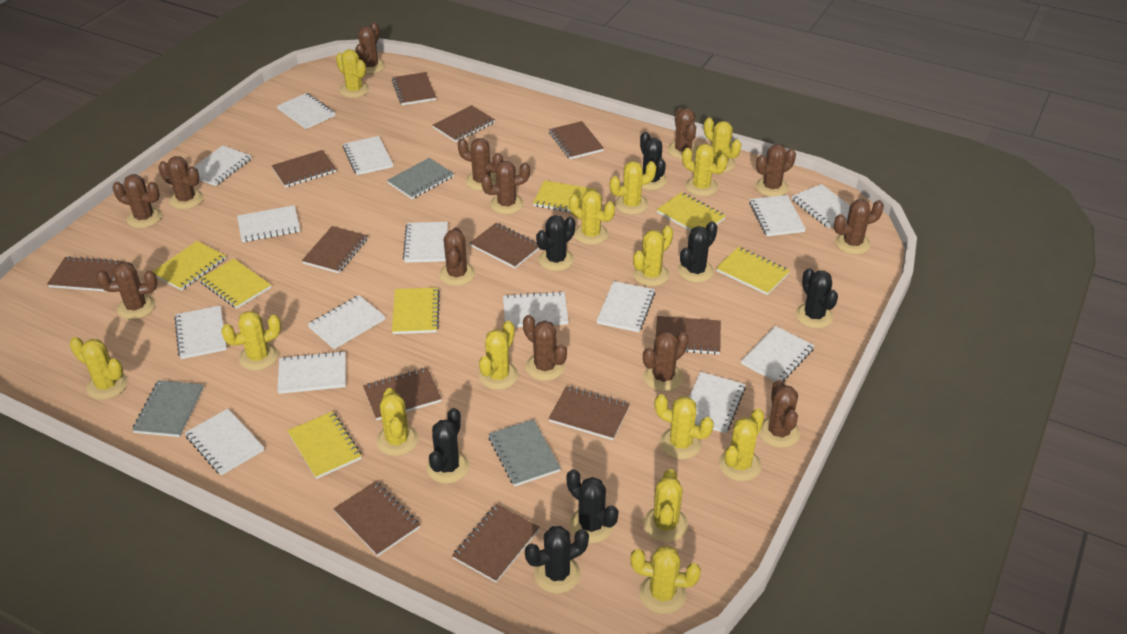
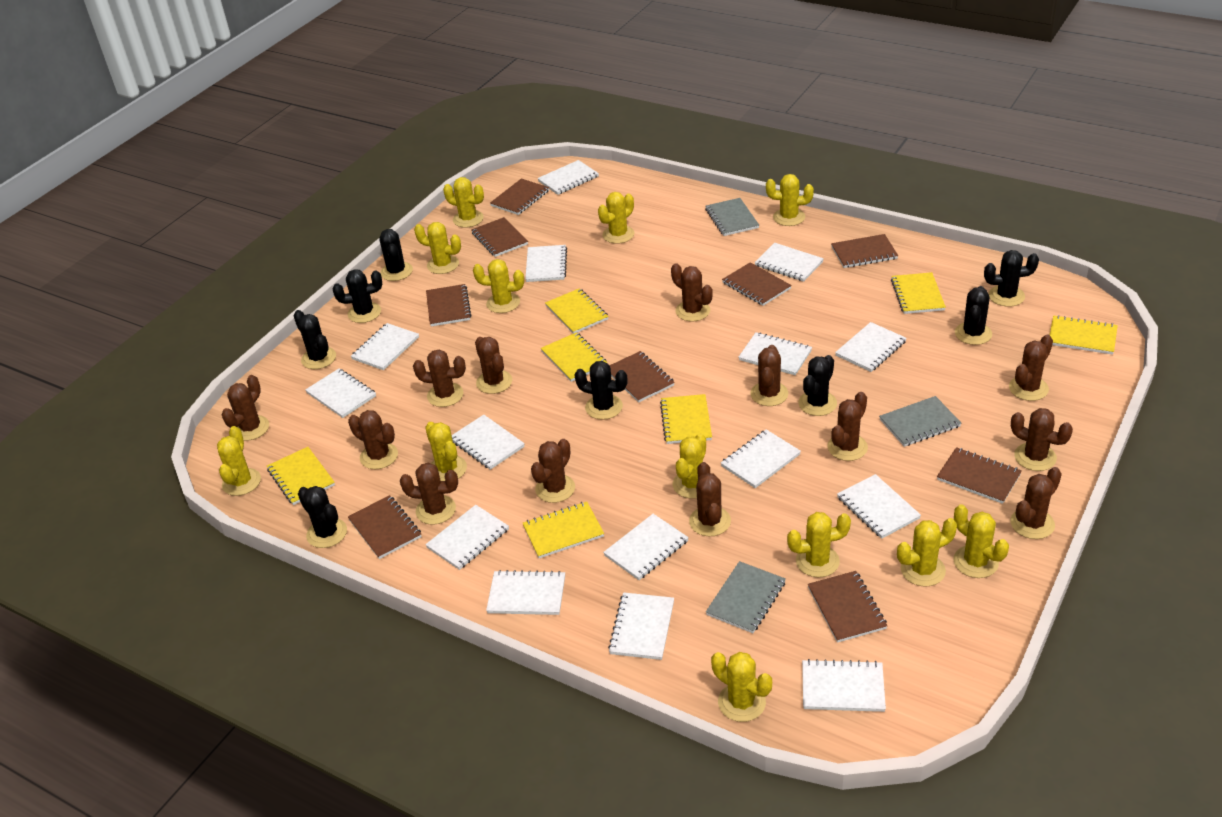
black cactus: [427,408,469,484] [525,526,589,594] [536,215,576,271] [566,469,618,543] [640,132,667,190] [678,221,717,283] [795,268,838,329] = 7 -> [294,310,336,369] [298,486,347,548] [333,269,382,323] [379,229,413,281] [574,361,627,420] [798,355,837,416] [955,286,992,345] [984,250,1039,307] = 8
brown notebook: [47,256,123,292] [272,150,336,188] [302,226,368,273] [333,481,420,556] [363,368,442,420] [392,72,436,105] [433,105,495,142] [452,504,540,583] [470,223,539,268] [548,386,630,440] [549,121,604,159] [656,316,721,355] = 12 -> [348,495,422,559] [426,284,471,326] [471,217,528,257] [490,178,549,215] [610,351,675,403] [722,262,792,306] [808,571,887,643] [831,234,898,268] [937,447,1022,504] = 9
yellow cactus: [70,337,128,400] [221,311,281,371] [336,49,369,98] [376,388,418,456] [479,321,518,390] [569,190,615,245] [610,161,656,215] [630,545,701,614] [633,225,673,286] [643,469,688,542] [655,394,714,459] [682,144,727,196] [704,118,741,173] [719,408,764,481] = 14 -> [217,426,261,496] [414,222,461,274] [425,422,467,481] [443,177,484,228] [473,259,524,313] [598,192,635,244] [673,433,706,499] [711,652,772,722] [766,174,814,226] [787,512,851,577] [897,518,957,587] [954,504,1009,578] = 12

